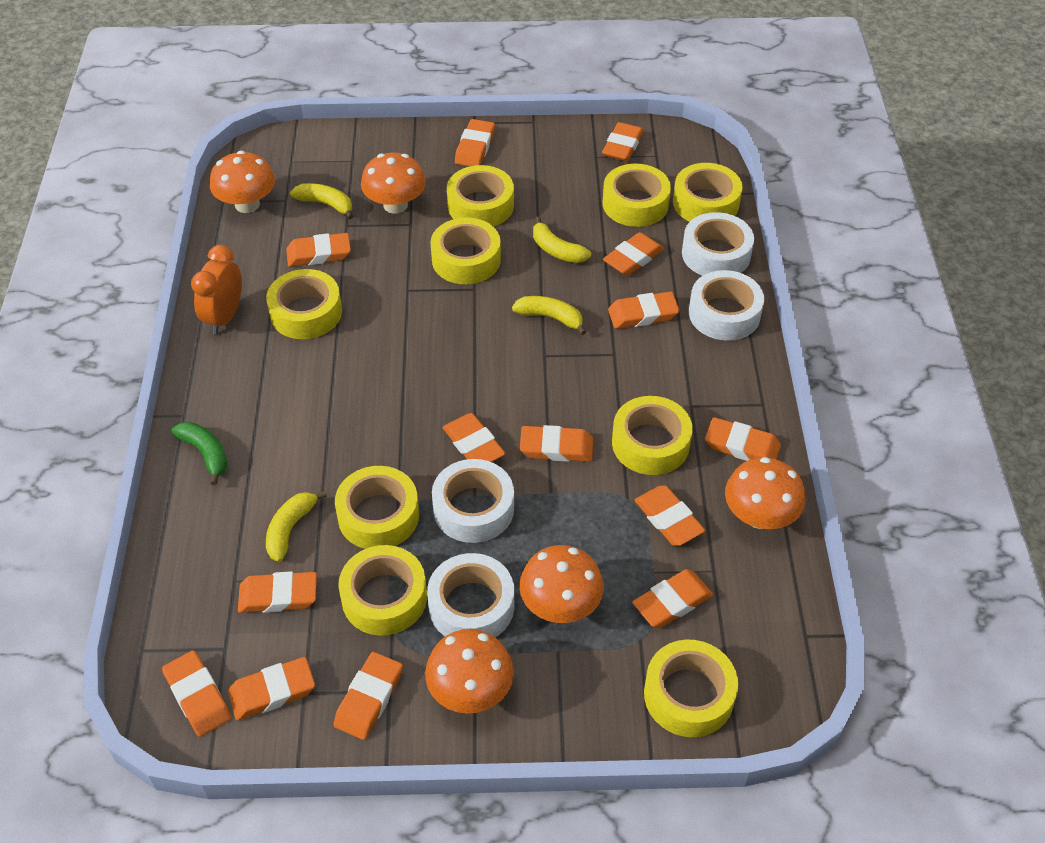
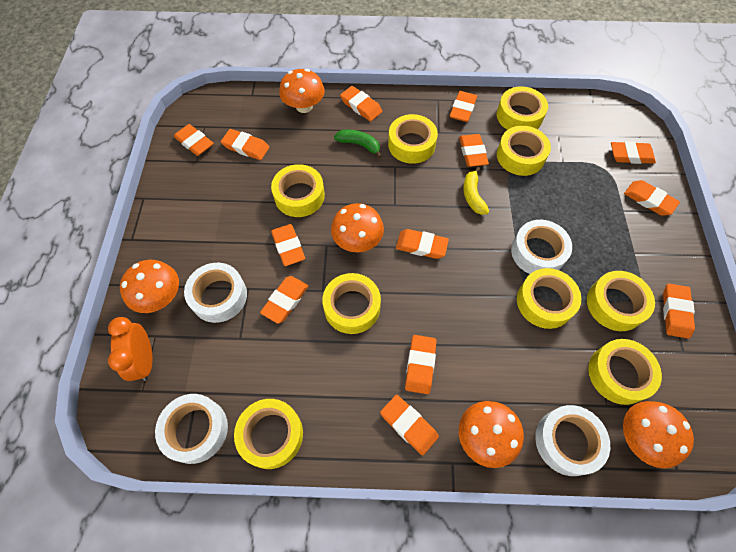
orange eraser: [162,650,232,737] [228,657,315,720] [238,571,317,613] [286,233,351,267] [333,652,403,740] [442,413,506,462] [455,119,495,166] [520,425,593,462] [602,122,644,161] [603,232,664,276] [608,292,680,329] [632,569,713,628] [635,485,705,546] [705,417,781,461] = 14 -> [173,124,214,156] [221,129,269,160] [260,276,309,324] [271,224,305,266] [340,86,382,121] [380,395,439,455] [396,229,449,259] [405,335,437,394] [450,91,477,122] [459,134,489,167] [611,141,656,164] [624,180,680,216] [663,284,695,339] = 13
yellow banana: [266,491,327,562] [290,183,353,219] [512,296,586,335] [533,217,591,263] = 4 -> [463,167,489,215] = 1

